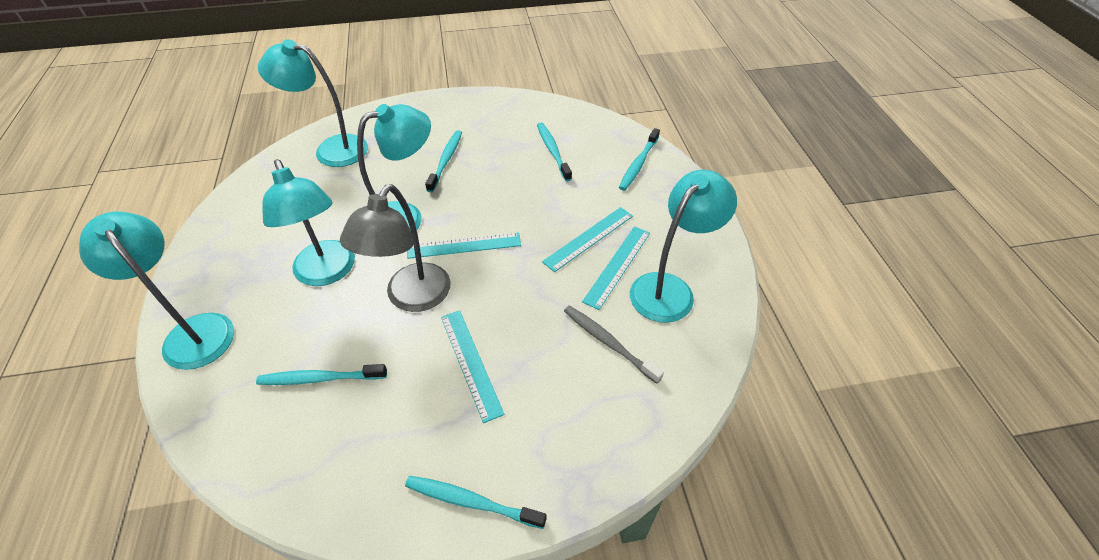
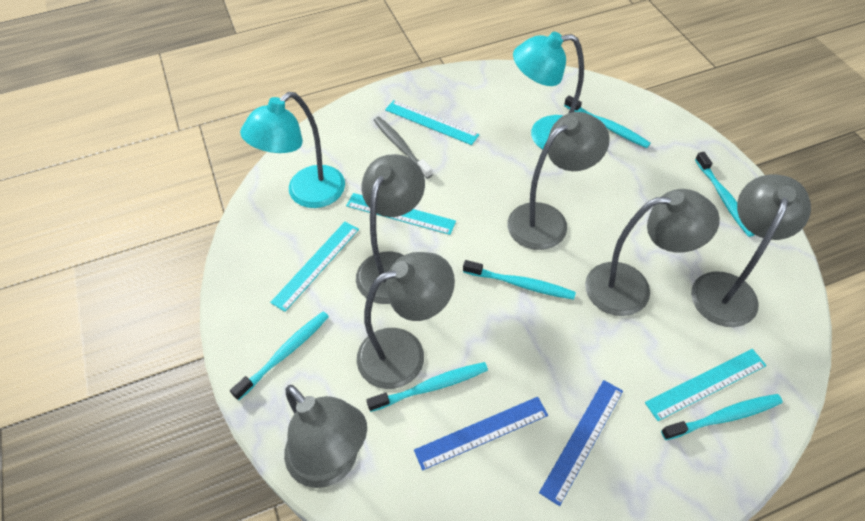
blue ruler: none = 0 -> [414,397,548,471] [539,380,623,506] = 2
grey lamp: [340,184,451,312] = 1 -> [284,385,367,488] [356,154,425,304] [357,252,455,389] [507,112,610,250] [585,189,720,316] [691,175,811,327] = 6
turquoise lamp: [79,212,234,370] [258,39,368,167] [262,159,355,286] [357,104,431,231] [630,170,737,323] = 5 -> [240,92,345,208] [513,32,584,150] = 2
turquoise toothbrush: [256,364,387,385] [405,476,547,529] [425,130,462,193] [537,123,572,181] [619,128,660,191] = 5 -> [230,311,329,400] [366,362,488,412] [463,260,576,300] [564,96,651,148] [661,394,783,440] [695,152,754,237] = 6

